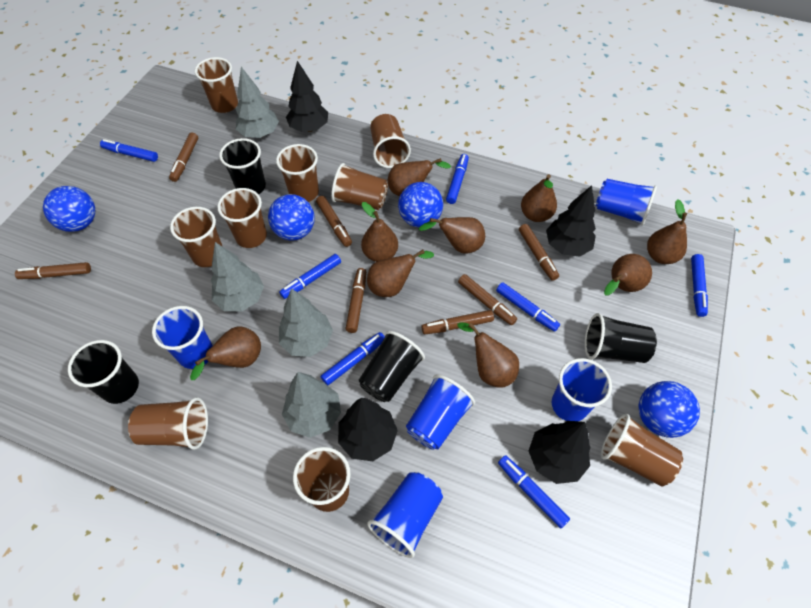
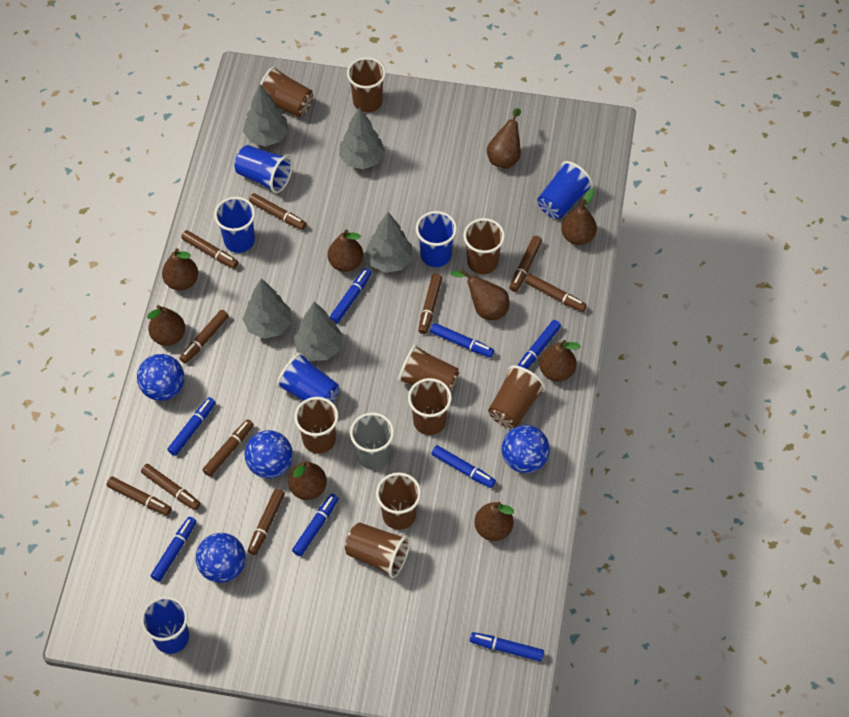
black cup: [68,340,139,404] [219,138,266,194] [359,331,425,402] [585,313,657,363] = 4 -> none = 0
black tree: [286,61,328,132] [338,398,398,461] [529,421,591,484] [546,185,596,257] = 4 -> none = 0
blue cup: [152,306,213,369] [367,472,443,558] [406,374,475,450] [552,358,612,421] [596,179,657,226] = 5 -> [141,596,189,654] [214,197,255,253] [234,145,293,193] [277,353,339,402] [416,211,457,267] [537,161,593,219] = 6
blue marker: [100,139,158,162] [279,254,341,299] [321,332,385,385] [446,154,469,204] [496,282,560,332] [498,455,570,528] [691,254,708,317] = 7 -> [151,517,196,582] [167,397,216,456] [292,494,339,556] [330,268,372,323] [430,323,494,358] [431,445,496,488] [470,632,544,662] [517,320,561,369] = 8
brown marker: [15,262,91,279] [169,132,198,182] [316,196,352,247] [346,268,366,333] [421,310,494,334] [458,274,517,325] [519,224,559,281] = 7 -> [106,476,172,516] [141,464,201,510] [180,310,229,364] [181,230,239,269] [203,419,254,477] [248,489,285,555] [249,193,307,230] [418,274,442,334] [509,236,542,292] [525,274,587,312] = 10
grey cup: none = 0 -> [350,412,394,470] = 1
grey tree: [211,242,264,311] [236,67,279,138] [279,288,333,357] [282,372,341,438] = 4 -> [243,85,289,147] [243,278,291,339] [294,302,343,361] [339,107,385,169] [365,212,413,273] = 5

